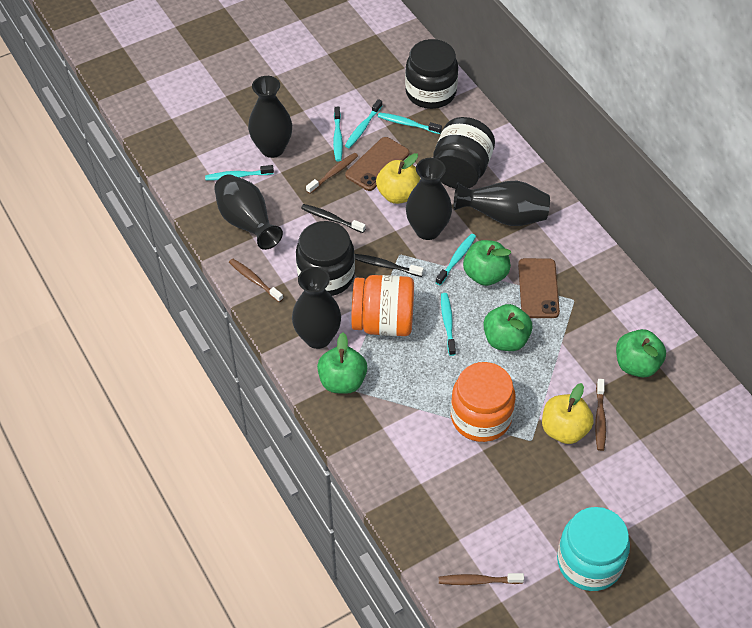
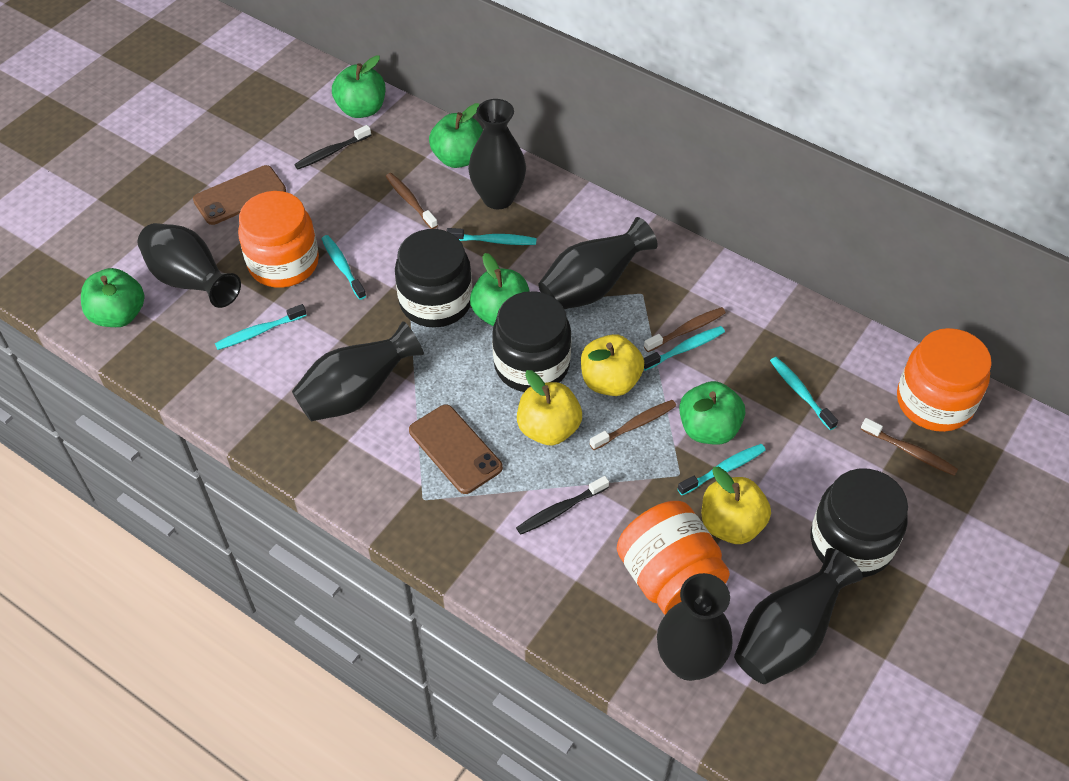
black vase: [214,174,283,250] [248,76,292,158] [292,267,341,349] [406,158,452,240] [453,181,550,226] = 5 -> [137,223,241,308] [292,321,424,421] [468,99,526,209] [539,217,658,309] [657,573,733,681] [734,548,863,684] = 6
green apple: [317,333,367,394] [463,240,511,286] [483,304,533,351] [616,329,666,377] = 4 -> [81,268,144,327] [332,55,385,118] [429,103,483,168] [470,253,529,326] [679,381,745,445] = 5
orange jar: [351,275,414,336] [451,362,516,442] = 2 -> [238,191,319,288] [617,501,730,615] [897,328,992,432] = 3
turquoise jar: [557,507,630,591] = 1 -> none = 0
yellow apple: [376,153,420,204] [542,383,594,444] = 2 -> [517,370,582,445] [581,334,644,396] [702,467,771,544] = 3

